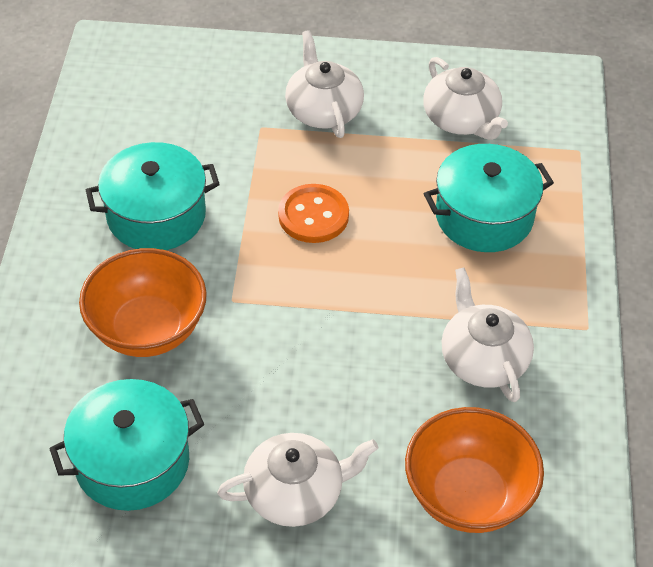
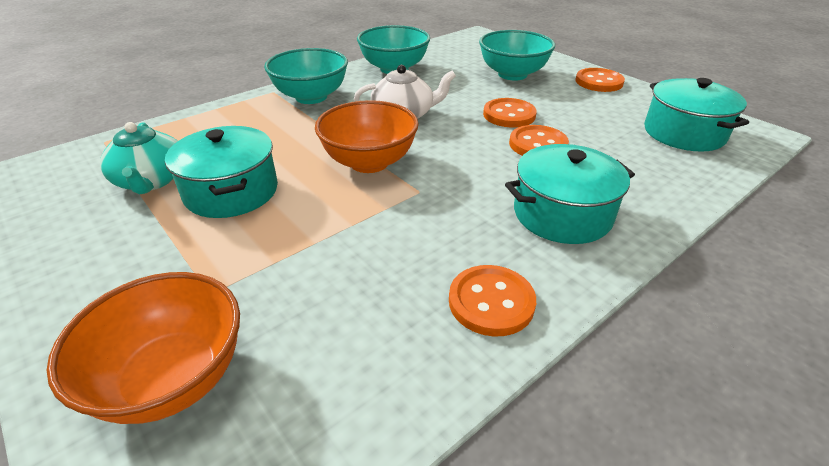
orange button: [278,184,349,243] = 1 -> [449,265,536,337] [483,98,537,128] [509,125,569,156] [575,68,625,92] = 4
turquoise bowl: none = 0 -> [264,48,348,104] [357,25,430,74] [479,30,555,81] = 3
turquoise teapot: none = 0 -> [100,122,178,194] = 1
white teapot: [217,433,378,527] [285,30,364,138] [423,57,508,140] [441,267,534,402] = 4 -> [354,65,456,119] = 1

